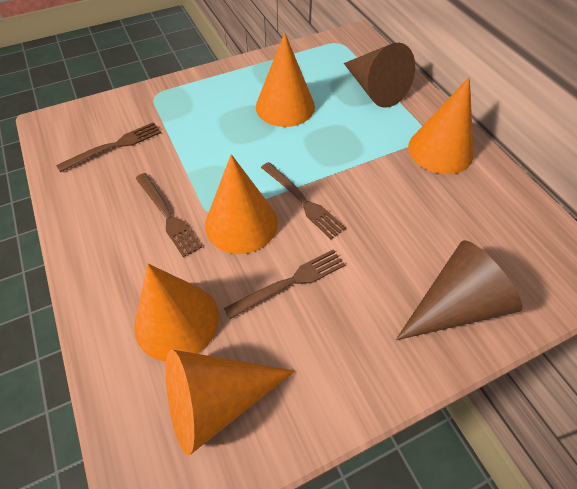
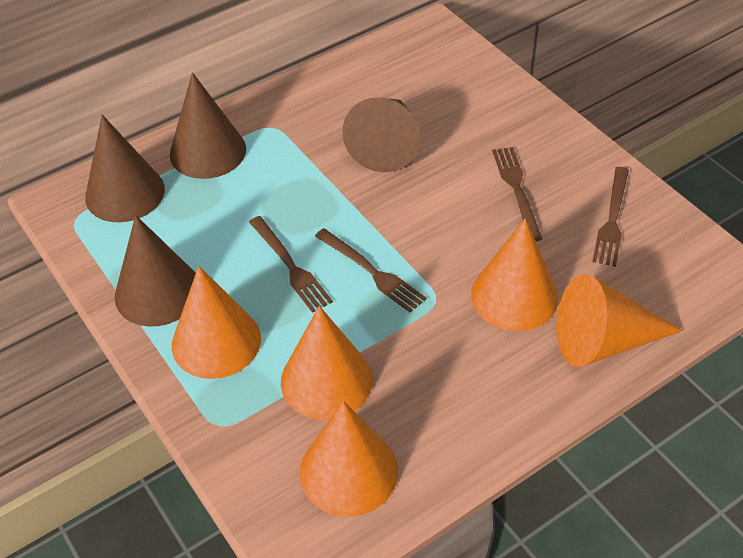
brown cone: [344,43,415,108] [396,240,522,340] = 2 -> [85,115,165,222] [115,215,196,327] [170,72,246,179] [342,97,420,172] = 4

